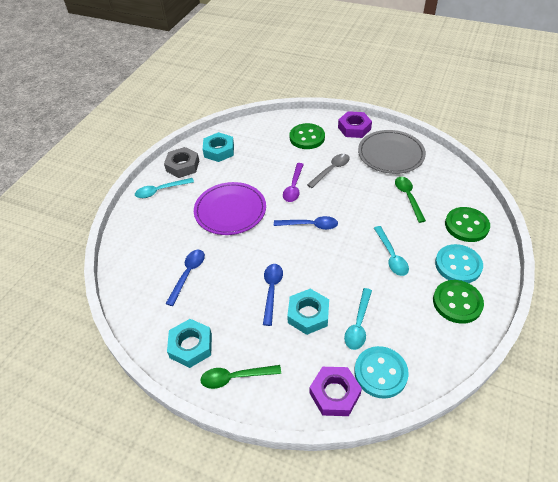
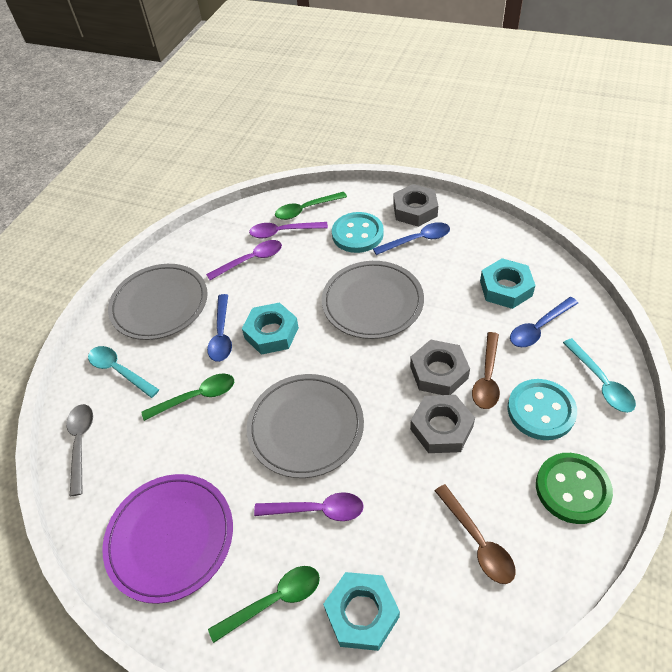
brown spoon: none = 0 -> [435,484,516,584] [472,332,500,409] = 2
green button: [290,123,325,149] [433,280,484,324] [445,207,490,242] = 3 -> [536,453,613,524] = 1
green spoon: [200,365,281,389] [395,177,426,223] = 2 -> [141,374,234,421] [208,566,320,643] [275,192,347,220] = 3
grey nut: [164,147,199,178] = 1 -> [393,184,438,227] [410,340,470,395] [410,395,475,453] = 3
grey plate: [358,130,426,174] = 1 -> [108,264,208,340] [247,374,364,478] [322,261,424,339] = 3
purple nut: [309,367,362,416] [338,111,372,138] = 2 -> none = 0
purple spoon: [283,163,304,202] = 1 -> [206,240,282,280] [249,222,328,238] [254,492,364,521] = 3
turquoise spoon: [135,178,194,198] [344,288,372,350] [374,226,409,276] = 3 -> [88,346,159,398] [563,338,636,413] = 2

